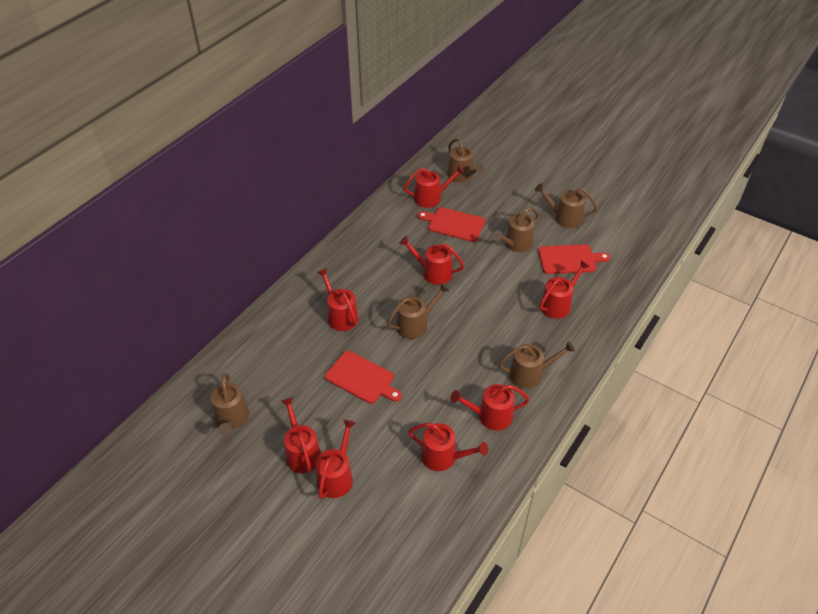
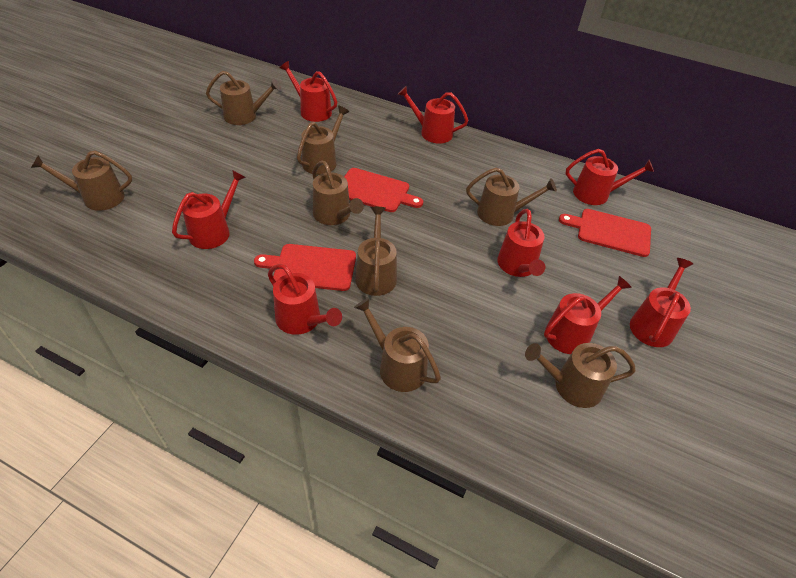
brown watering can: [211,373,249,436] [387,283,450,339] [447,138,484,182] [493,207,539,252] [499,341,575,388] [535,183,598,228] = 6 -> [31,150,132,211] [206,71,281,125] [297,105,350,175] [312,161,364,225] [354,298,441,392] [355,207,397,296] [466,167,557,226] [525,343,636,408] = 8

